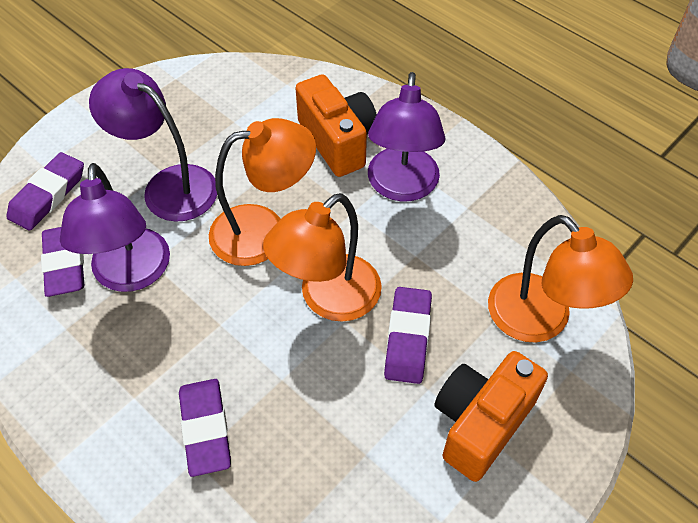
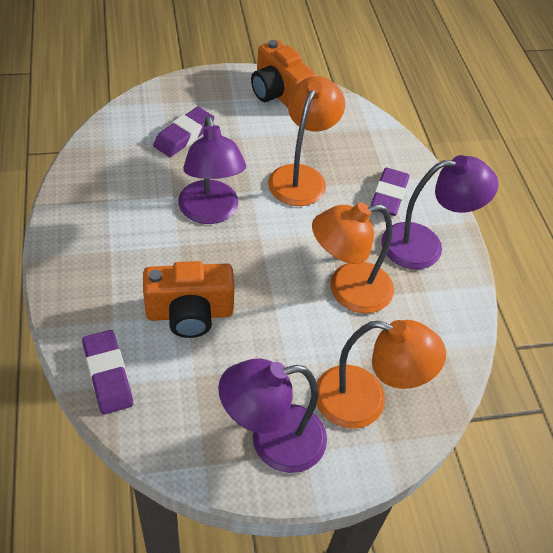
purple eraser: [7,152,84,231] [41,227,85,297] [179,379,231,477] [384,287,432,384] = 4 -> [82,330,133,415] [153,107,215,157] [370,167,409,216] = 3

